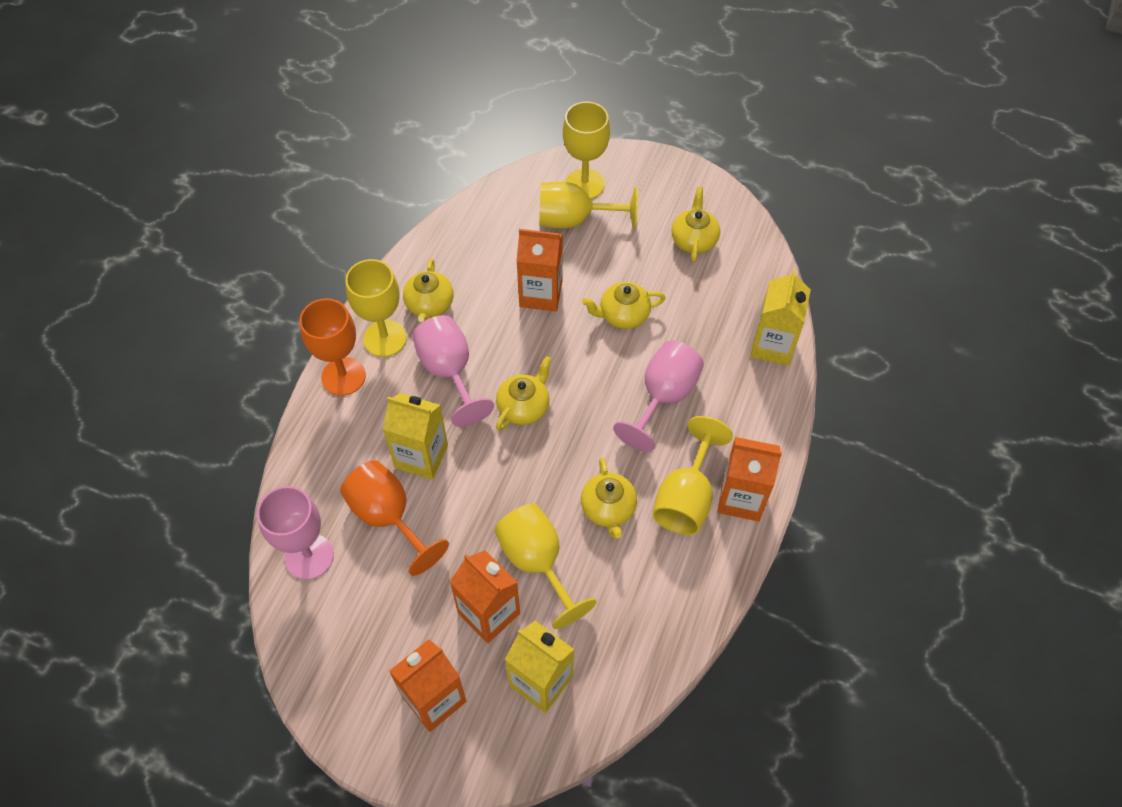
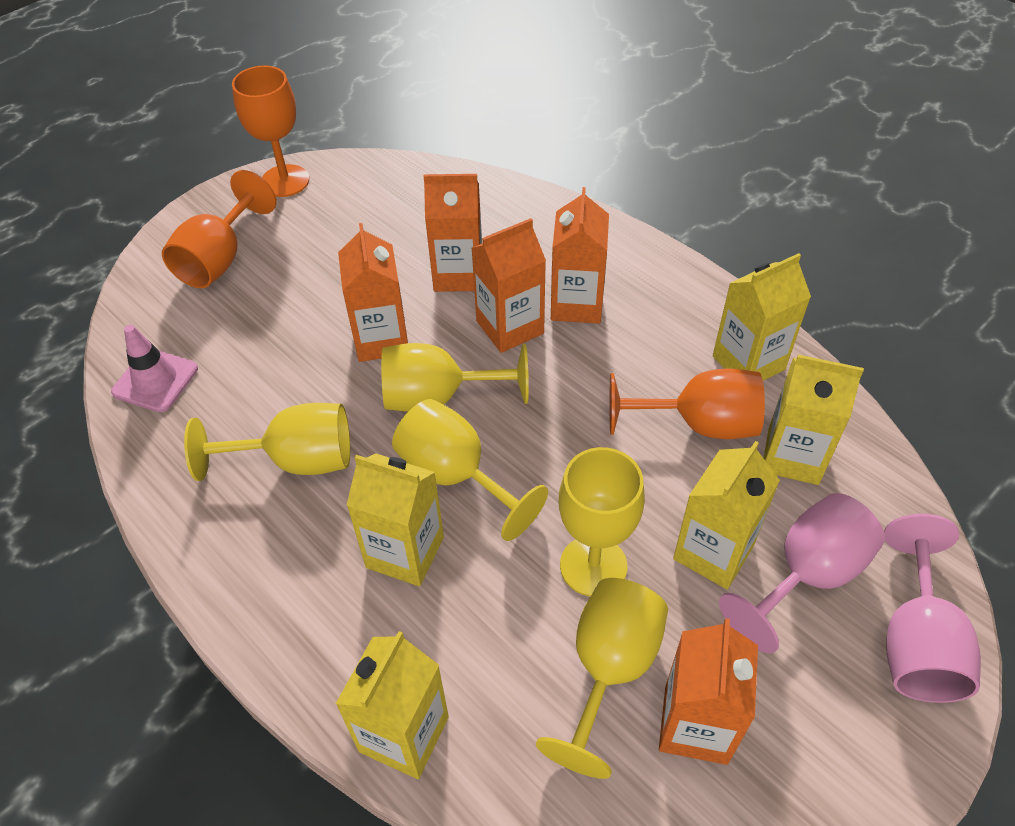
orange carton: [389,639,467,732] [450,550,520,643] [517,229,563,311] [717,437,782,521] = 4 -> [338,223,408,362] [423,174,482,292] [471,218,546,353] [551,187,609,324] [659,618,758,765] = 5
orange goblet: [299,298,366,396] [340,460,449,576] = 2 -> [162,170,277,288] [232,65,309,197] [609,369,765,439] = 3
pink goblet: [257,486,334,580] [412,315,494,427] [613,341,704,452] = 3 -> [719,493,885,654] [884,514,981,703] = 2
pink traffic cone: none = 0 -> [111,325,198,412] = 1
yellow carton: [383,393,448,480] [505,621,574,713] [750,270,811,366] = 3 -> [336,631,449,779] [346,454,444,586] [673,441,780,589] [713,253,811,381] [764,355,864,485] = 5
yellow teapot: [403,259,454,324] [496,356,551,431] [581,458,637,539] [582,282,665,329] [671,187,720,263] = 5 -> none = 0

